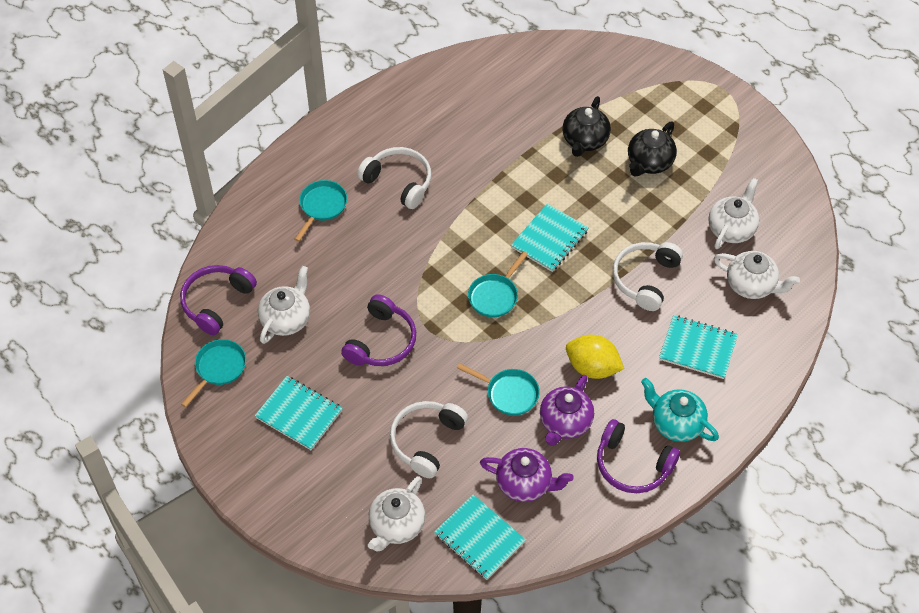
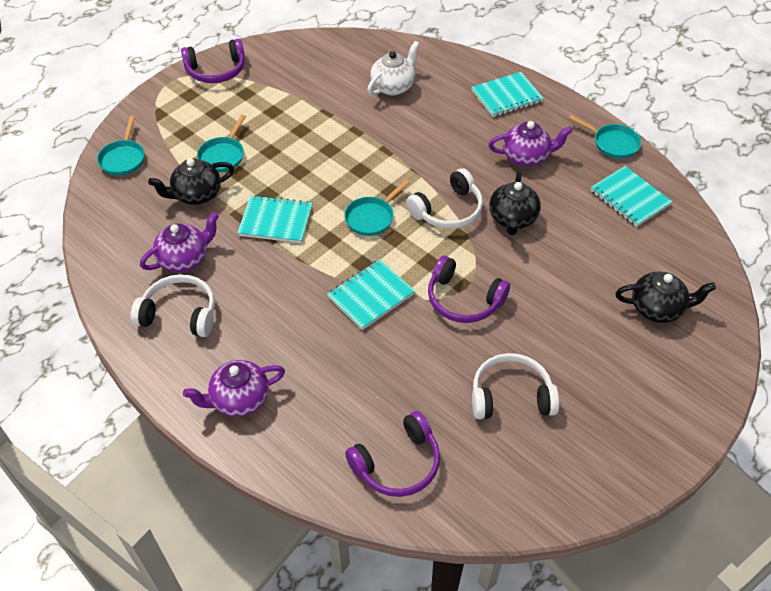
black teapot: [563,96,611,157] [628,122,677,176] = 2 -> [148,158,234,205] [489,172,541,235] [615,272,716,323] = 3
purple teapot: [480,448,574,502] [540,375,594,446] = 2 -> [140,212,219,272] [183,360,285,417] [488,121,572,167] = 3
turquoise teapot: [641,378,719,442] = 1 -> none = 0
white teapot: [258,266,310,344] [368,476,425,552] [708,178,759,249] [714,251,800,299] = 4 -> [367,41,420,96] = 1
yellow lemon: [566,335,624,379] = 1 -> none = 0

